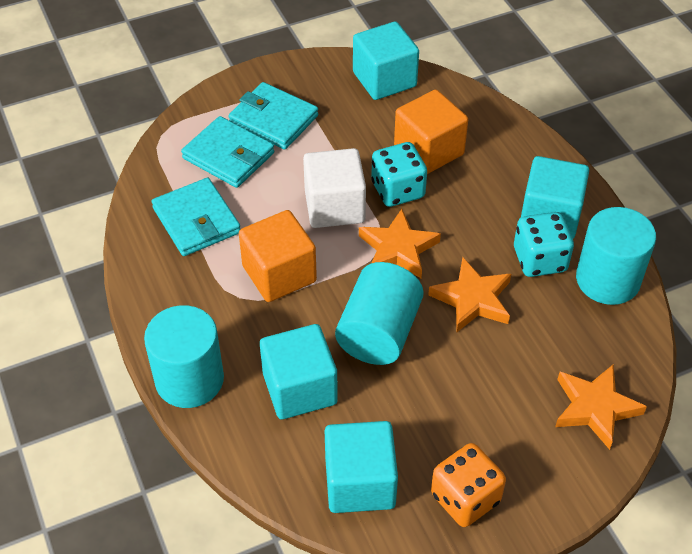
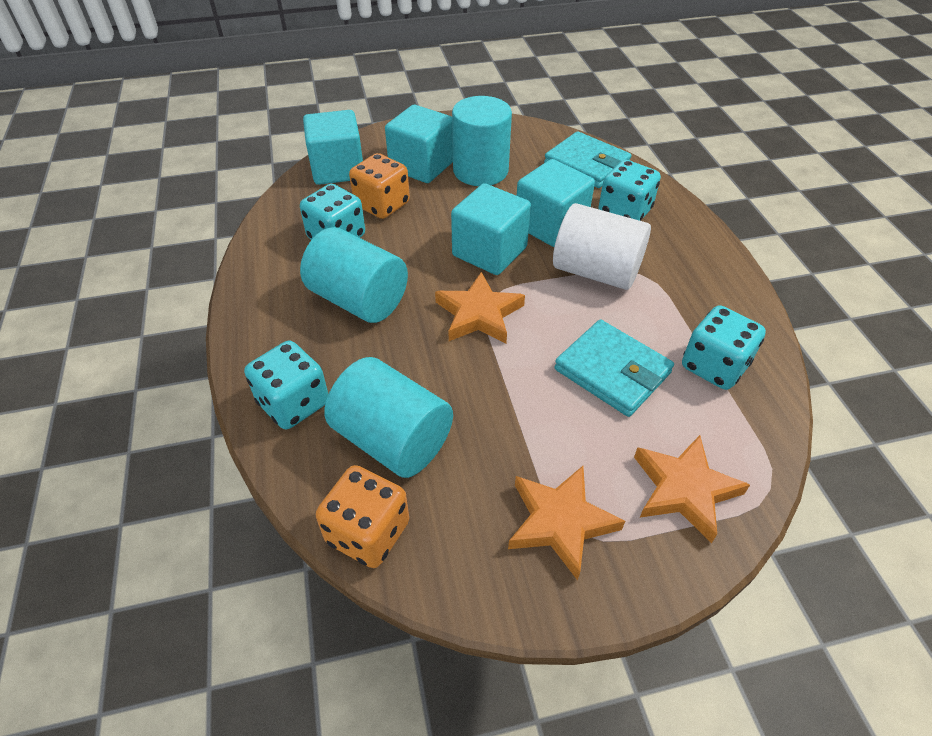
orange cube: [239,210,317,302] [394,90,468,174] = 2 -> none = 0
orange dice: [431,443,506,527] = 1 -> [316,465,409,568] [349,153,410,219] = 2
turquoise dice: [371,142,427,207] [514,212,574,277] = 2 -> [244,341,328,429] [300,184,365,240] [598,160,661,221] [682,305,766,390] = 4
turquoise wallet: [152,178,240,256] [181,116,274,188] [228,82,318,150] = 3 -> [544,131,632,188] [554,320,674,417] = 2
white cube: [303,148,366,228] = 1 -> none = 0
white cylinder: none = 0 -> [553,203,651,290] = 1

